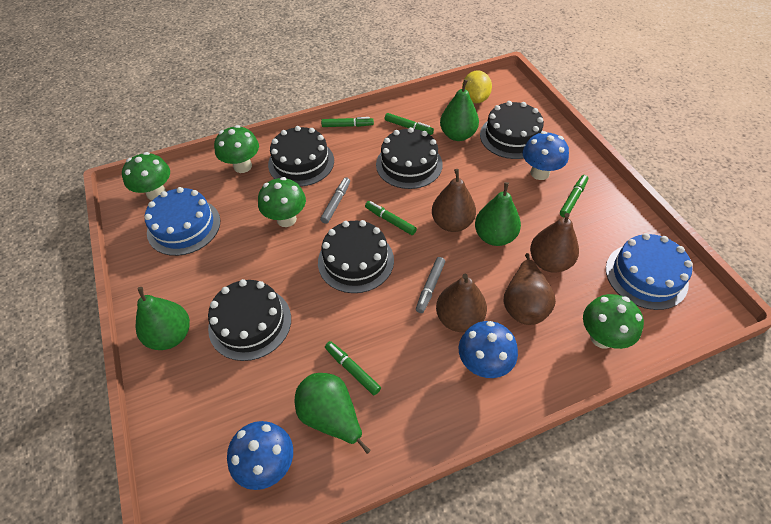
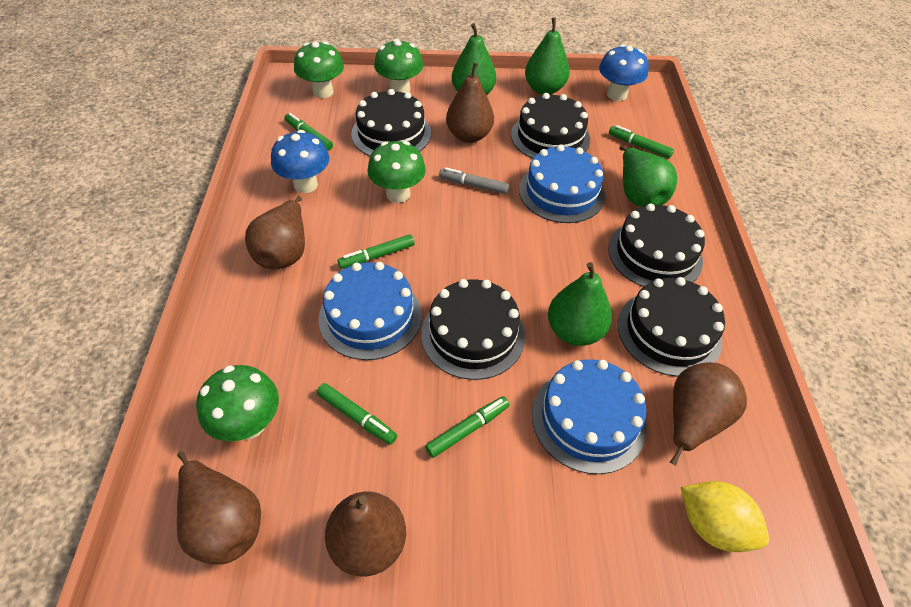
blue cake: [144,187,220,256] [606,233,693,310] = 2 -> [319,262,422,360] [519,144,605,223] [532,359,647,474] = 3
blue mushroom: [227,421,293,490] [459,321,518,378] [523,131,569,180] = 3 -> [271,130,329,193] [599,44,649,101] = 2
brown pear: [432,169,476,232] [436,274,487,332] [503,253,556,325] [530,213,579,273] = 4 -> [177,451,261,565] [245,196,305,269] [325,492,406,577] [446,62,494,143] [670,362,747,466] = 5
grey marker: [320,177,350,224] [416,257,445,313] = 2 -> [439,168,509,194] = 1

